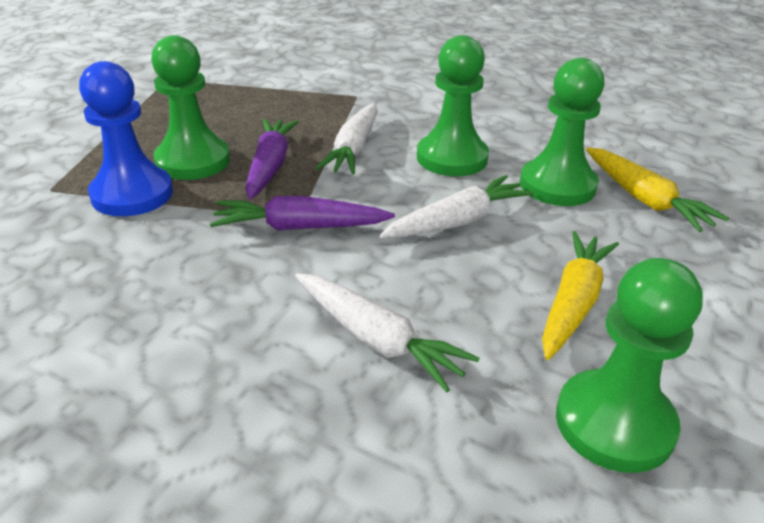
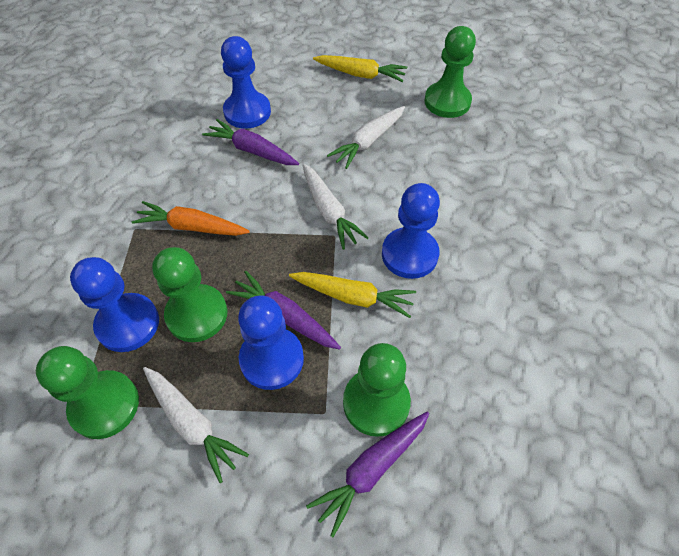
blue pawn: [79,61,173,216] = 1 -> [70,257,159,352] [221,36,271,129] [238,295,304,390] [382,183,440,279] = 4
orange carrot: none = 0 -> [132,201,250,236] = 1
purple carrot: [210,196,395,230] [245,119,299,199] = 2 -> [202,119,299,165] [226,271,341,350] [306,412,429,537] = 3

